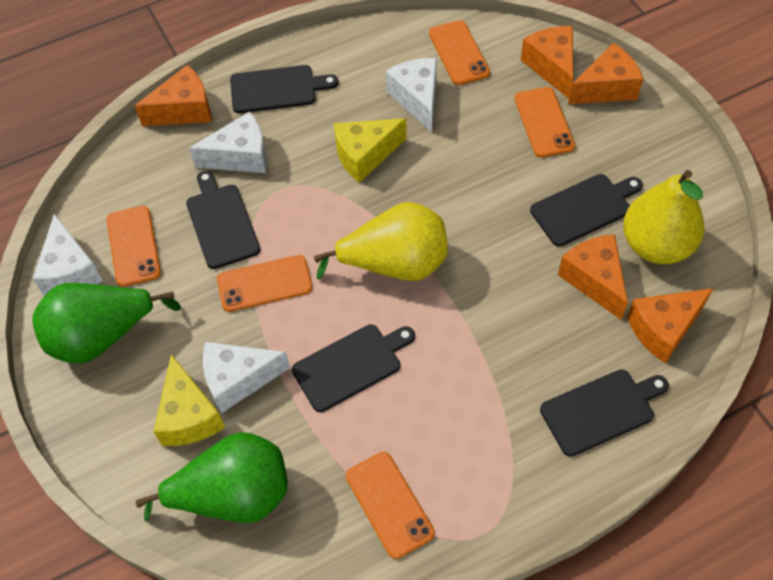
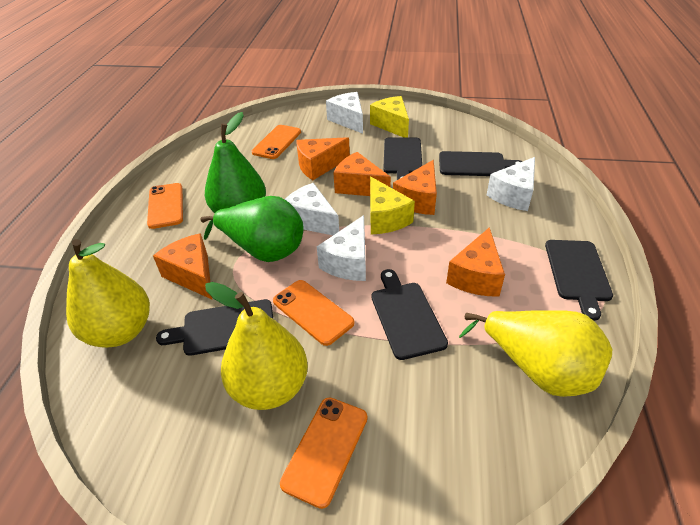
orange phone: [107,206,161,287] [217,255,312,312] [346,452,435,559] [429,20,490,85] [515,87,575,157] = 5 -> [147,183,183,229] [252,125,301,159] [273,280,354,346] [280,397,368,509] = 4
yellow pear: [314,202,448,281] [623,170,705,264] = 2 -> [66,239,150,348] [205,282,308,410] [459,310,612,397] = 3

